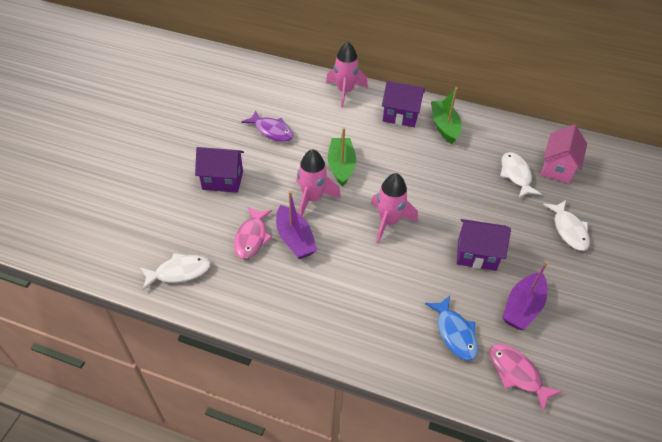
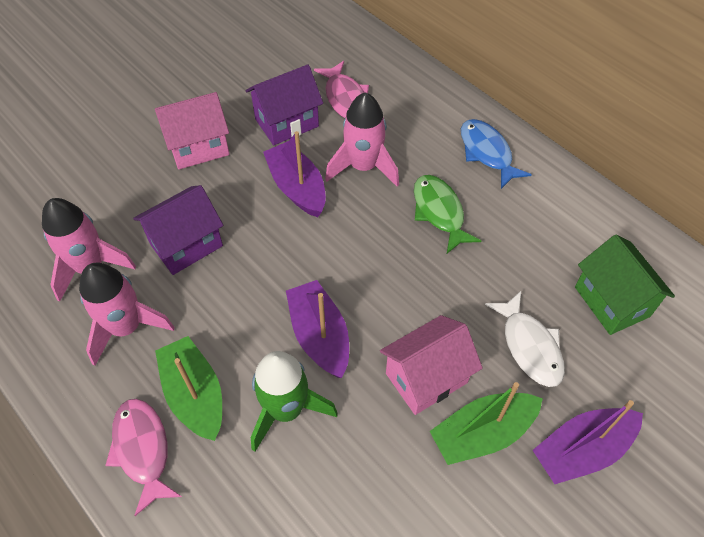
green fish: none = 0 -> [414,175,481,253] = 1
green house: none = 0 -> [575,234,675,335] = 1
green rocket: none = 0 -> [251,351,338,452] = 1
pink house: [541,125,587,184] = 1 -> [155,92,230,169] [380,315,483,415] = 2
purple boat: [276,191,317,259] [502,261,548,330] = 2 -> [263,131,326,217] [286,280,349,378] [533,400,643,484] = 3
purple fish: [241,110,294,142] = 1 -> none = 0
purple house: [195,147,244,193] [382,81,425,127] [457,219,511,271] = 3 -> [133,185,223,275] [245,64,323,145] = 2
white fish: [140,253,211,290] [500,152,542,198] [543,200,590,251] = 3 -> [485,291,565,387] = 1

